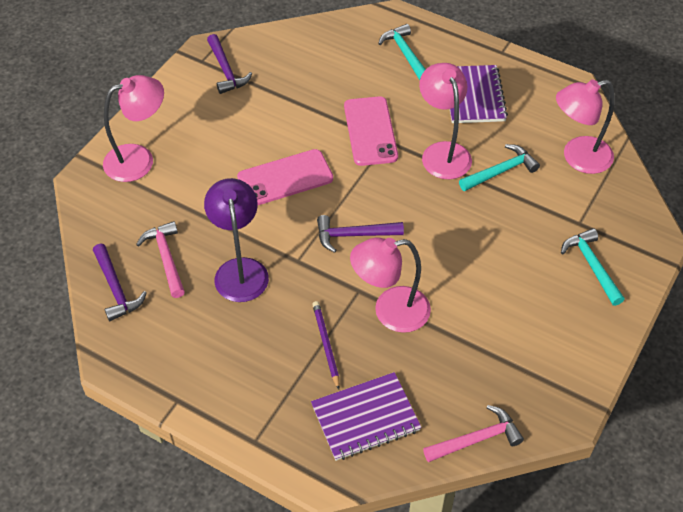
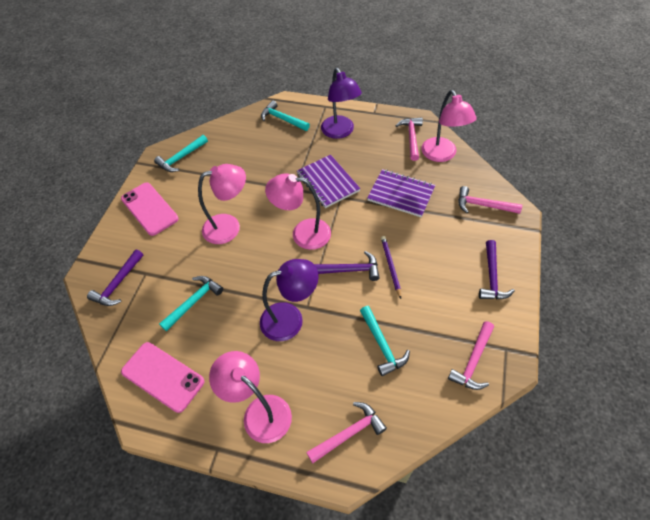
pink hammer: [136,221,185,298] [423,405,524,462] = 2 -> [306,402,387,463] [396,117,423,161] [448,321,494,390] [458,186,522,214] = 4
purple lamp: [204,178,269,302] = 1 -> [260,259,318,341] [321,68,362,139] = 2
turquoise hammer: [378,24,426,80] [459,144,540,191] [561,228,625,306] = 3 -> [154,135,208,172] [159,276,223,331] [261,101,310,131] [360,306,410,376] = 4

